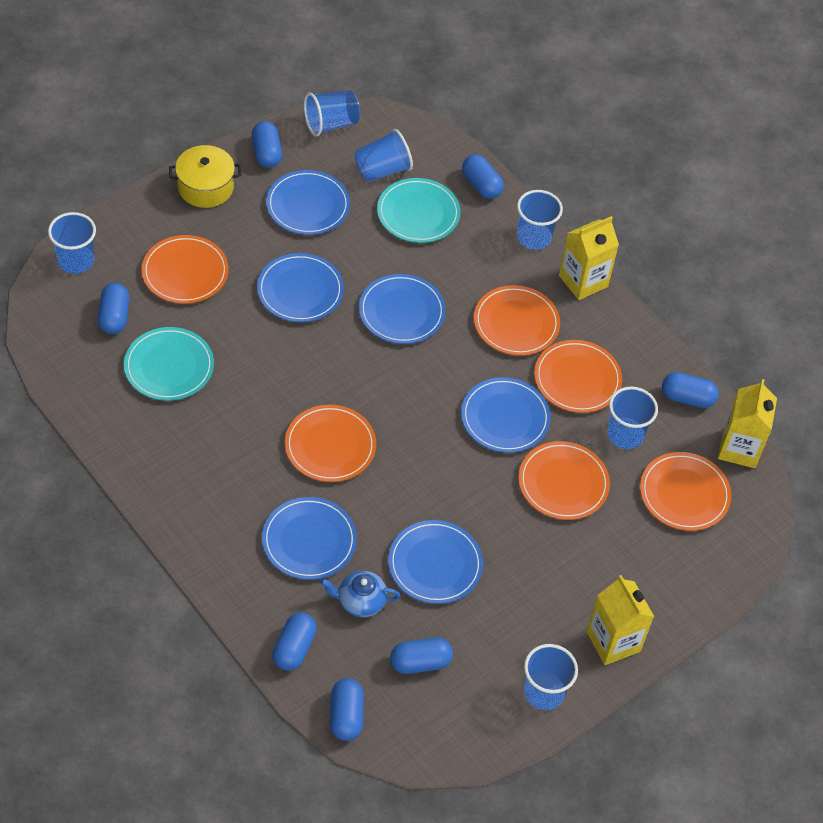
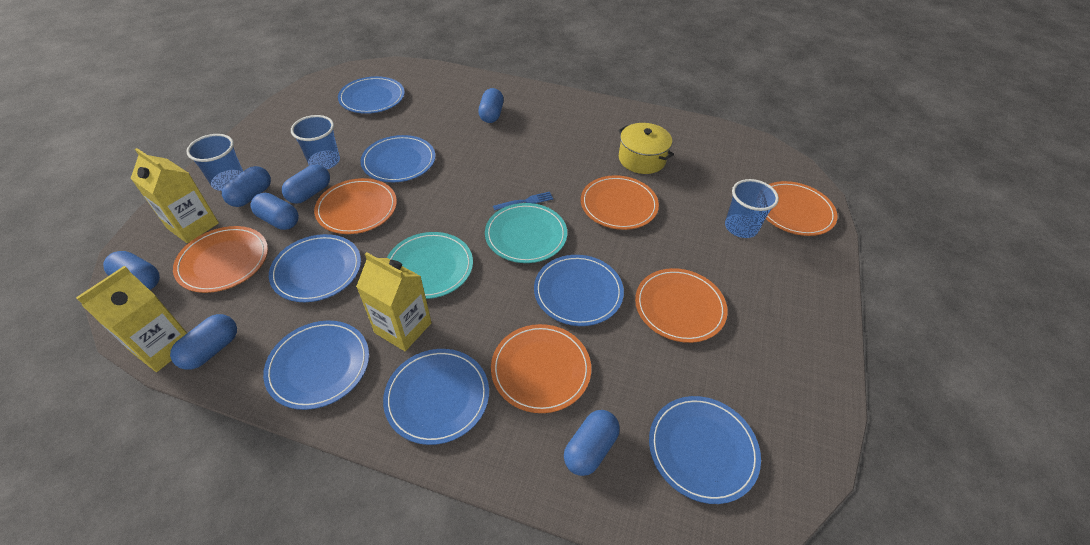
blue cup: [48,212,96,274] [304,91,360,137] [355,129,413,182] [517,190,563,250] [524,644,578,710] [607,386,658,449] = 6 -> [186,134,243,191] [291,115,340,169] [725,179,779,238] = 3
blue fork: none = 0 -> [493,192,553,210] = 1
blue plate: [257,253,344,322] [262,497,357,580] [266,170,350,235] [359,274,446,344] [388,520,483,604] [461,377,551,453] = 6 -> [263,320,369,410] [269,234,361,302] [338,76,405,114] [361,135,435,182] [383,349,489,445] [534,255,624,326] [649,396,761,504] = 7
blue teapot: [320,571,401,617] = 1 -> none = 0

